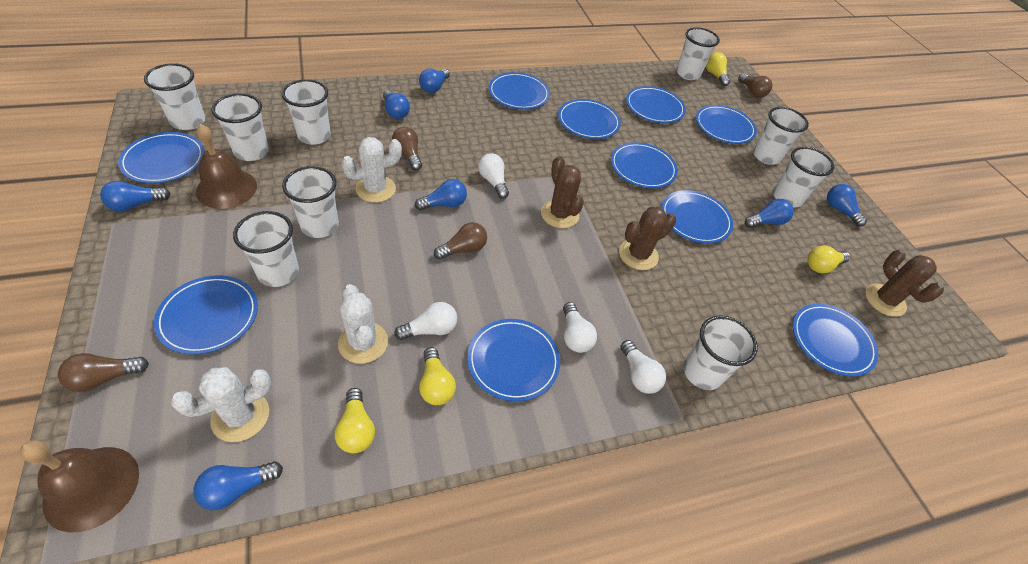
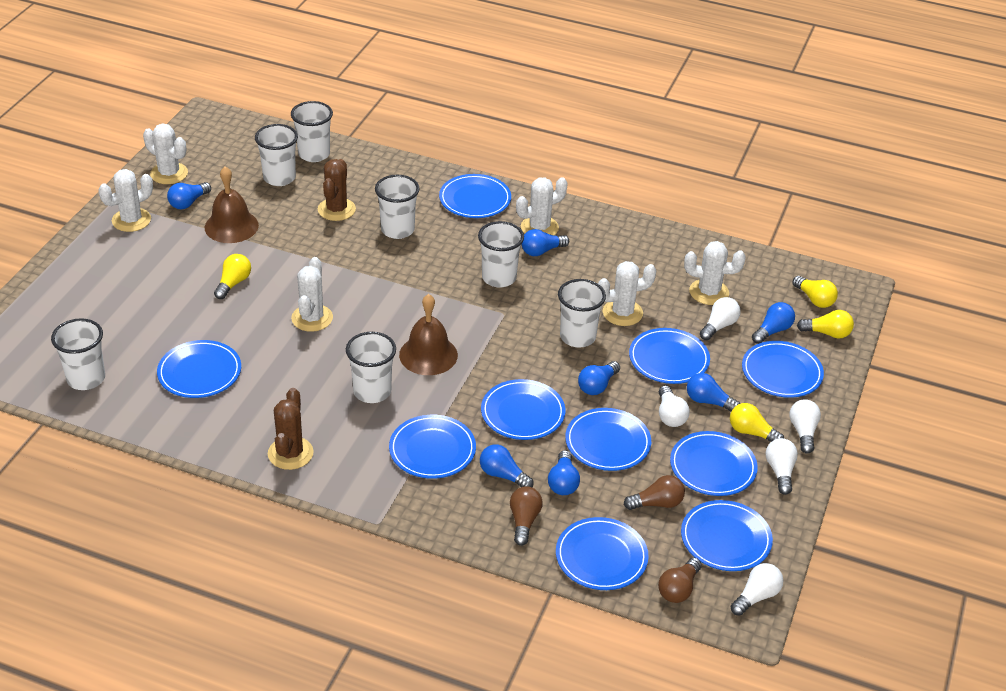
brown cactus: [541,156,584,228] [619,207,676,270] [865,249,944,317] = 3 -> [268,388,314,470] [318,159,356,221] = 2
brown light bulb: [58,353,149,392] [392,127,422,170] [434,222,487,260] [738,73,772,98] = 4 -> [510,486,543,546] [624,475,685,510] [658,558,702,603] = 3
white cactus: [171,367,271,442] [338,284,388,364] [341,137,402,203] = 3 -> [98,169,153,232] [143,123,188,184] [291,257,333,332] [516,177,568,235] [598,261,657,326] [684,241,746,305] = 6
white cup: [144,63,205,130] [211,93,269,161] [233,211,299,287] [282,79,331,145] [282,166,339,238] [676,27,720,80] [684,315,758,390] [753,107,809,165] [773,147,834,207] = 9 -> [51,318,105,390] [255,124,298,186] [291,101,333,162] [346,332,396,403] [375,175,420,239] [478,221,524,288] [558,279,606,348] = 7
white light bulb: [394,302,457,340] [478,153,509,199] [563,302,597,353] [620,340,666,394] = 4 -> [659,385,690,427] [700,297,740,340] [731,563,784,616] [766,438,798,495] [789,399,821,454] = 5

